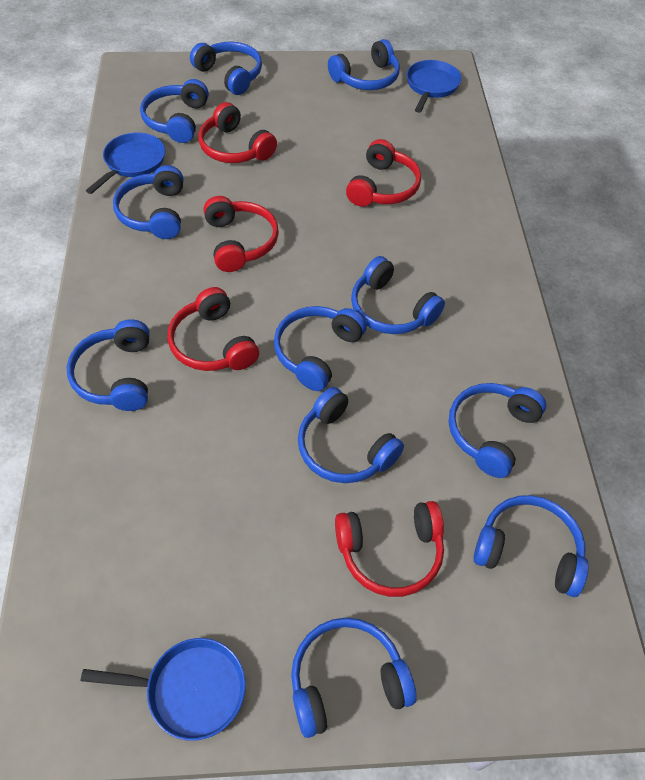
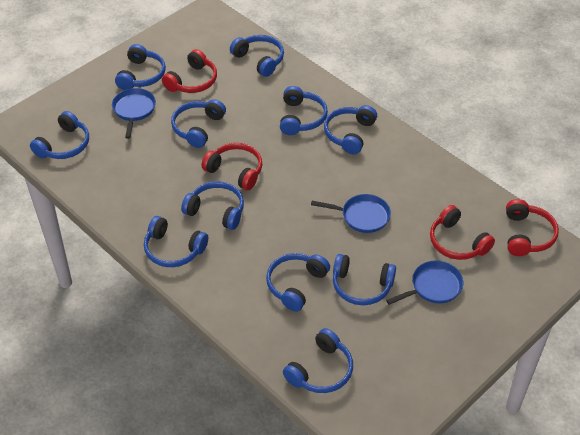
red headphones: [168,287,259,371] [199,102,277,163] [203,196,279,272] [335,501,444,597] [346,139,421,207] = 5 -> [162,49,217,93] [202,143,262,190] [430,205,495,260] [506,199,559,256] = 4

